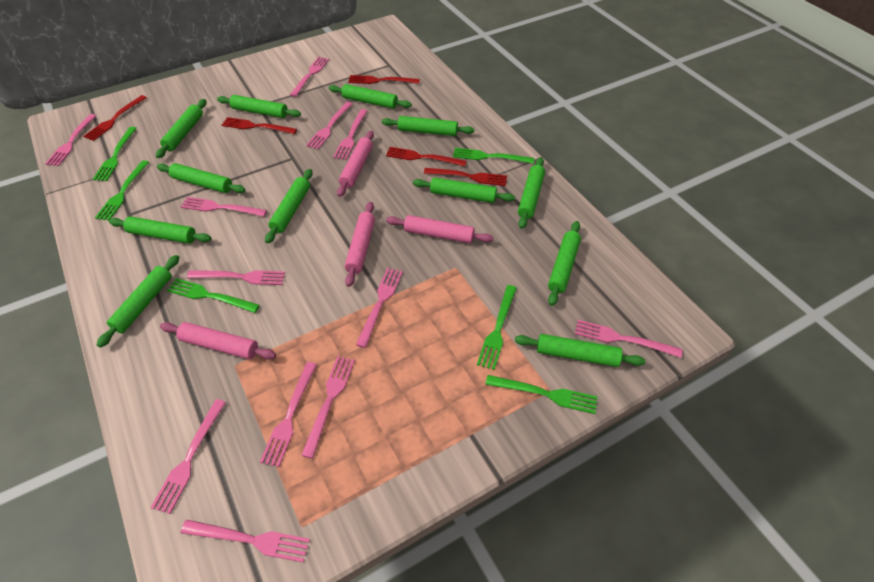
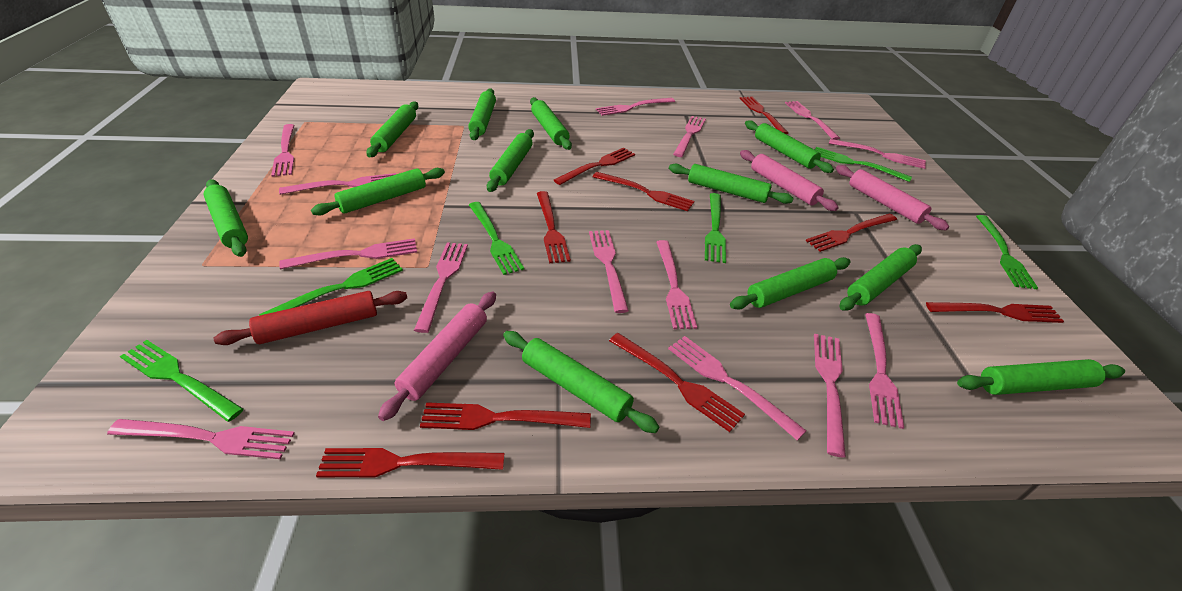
pink fork: [45,114,96,166] [150,399,226,514] [181,197,267,217] [181,520,310,562] [187,270,285,285] [260,362,317,467] [290,57,329,97] [301,356,355,459] [306,102,352,149] [333,109,367,160] [356,268,403,348] [575,320,682,358] = 12 -> [107,419,295,459] [271,124,294,177] [279,173,396,195] [279,238,417,269] [414,242,468,333] [589,230,629,313] [596,98,675,116] [656,240,697,329] [668,336,806,441] [673,116,706,157] [785,101,840,140] [814,334,846,458] [829,139,926,169] [865,313,904,429] = 14
pink rolling pin: [160,322,276,360] [337,131,374,197] [345,202,375,287] [386,215,494,243] = 4 -> [378,291,496,421] [740,150,839,211] [836,165,949,230] = 3
red fork: [83,95,147,141] [222,117,297,134] [348,75,420,84] [386,147,467,166] [424,168,507,186] = 5 -> [316,448,504,477] [420,402,591,430] [537,191,571,263] [554,148,635,185] [593,172,694,211] [609,333,745,432] [740,96,788,134] [806,213,897,252] [926,302,1064,323] = 9
red rolling pin: none = 0 -> [214,291,407,345] = 1

